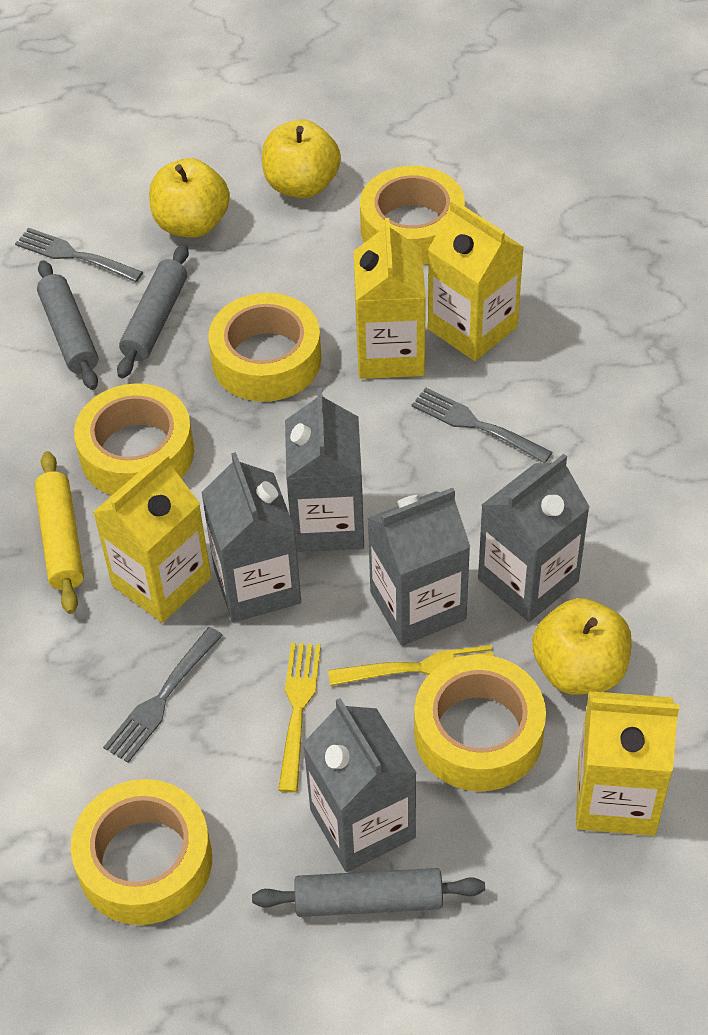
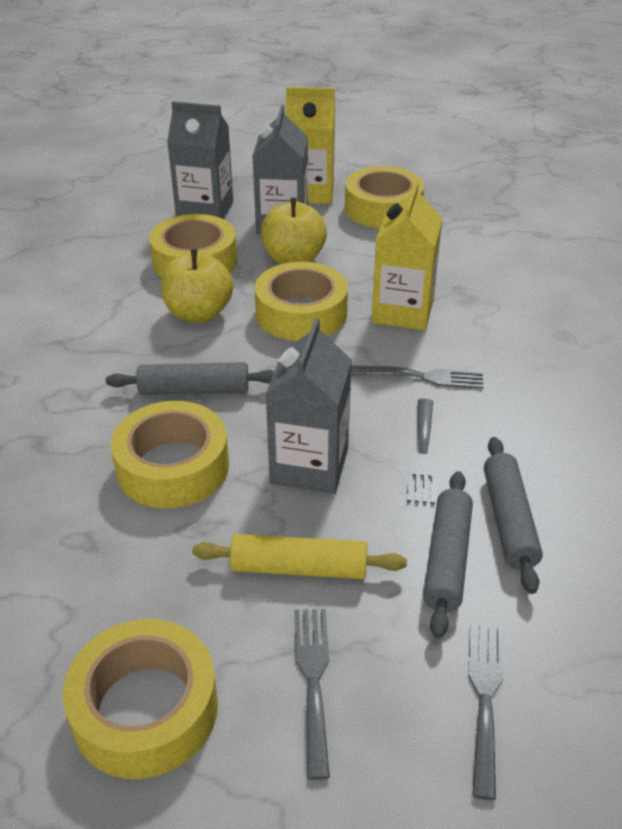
grey carton: [201,452,301,622] [285,388,364,552] [303,698,417,872] [367,488,470,646] [478,454,590,622] = 5 -> [167,101,233,219] [253,105,308,234] [265,318,352,494] = 3
grey fork: [15,228,143,282] [103,627,223,763] [411,388,553,463] = 3 -> [294,609,330,780] [351,366,484,389] [407,398,436,504] [468,623,503,800] = 4
yellow apple: [149,158,230,238] [262,120,341,198] [532,598,632,695] = 3 -> [161,249,233,323] [261,198,327,264] = 2
yellow carton: [93,454,211,623] [354,218,426,379] [428,199,524,361] [576,691,679,836] = 4 -> [285,87,335,204] [372,181,443,330] = 2
yellow fork: [278,643,321,792] [328,645,494,686] = 2 -> none = 0

